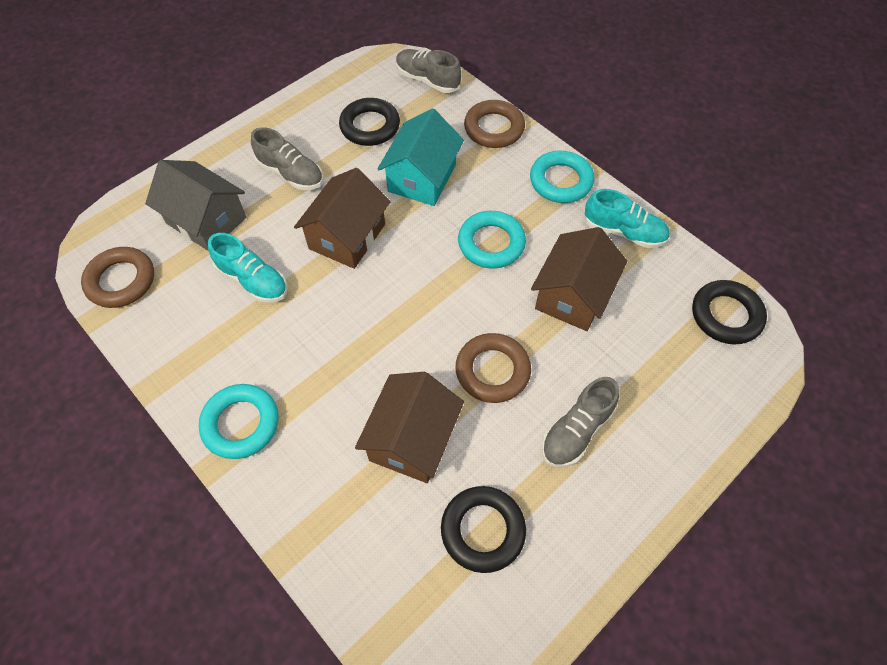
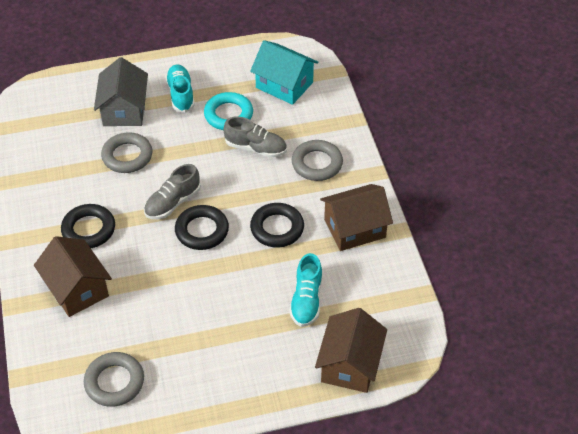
brown ring: [81,247,154,308] [455,333,531,403] [464,100,525,148] = 3 -> none = 0
grey ring: none = 0 -> [84,352,144,407] [101,132,152,173] [292,140,343,181] = 3
grey shoe: [251,127,323,190] [396,49,461,93] [542,377,619,467] = 3 -> [144,164,201,219] [224,117,287,158] = 2
turquoise ring: [199,384,279,459] [458,211,526,268] [530,151,594,203] = 3 -> [204,92,253,130] = 1

